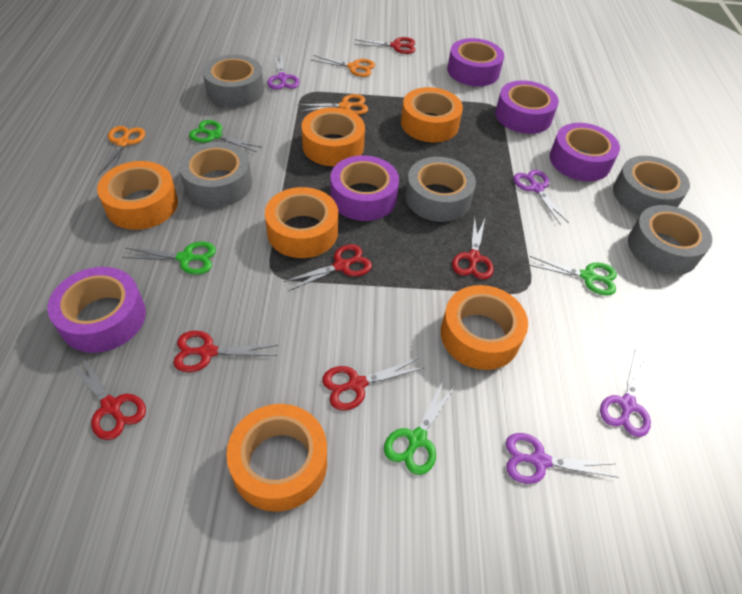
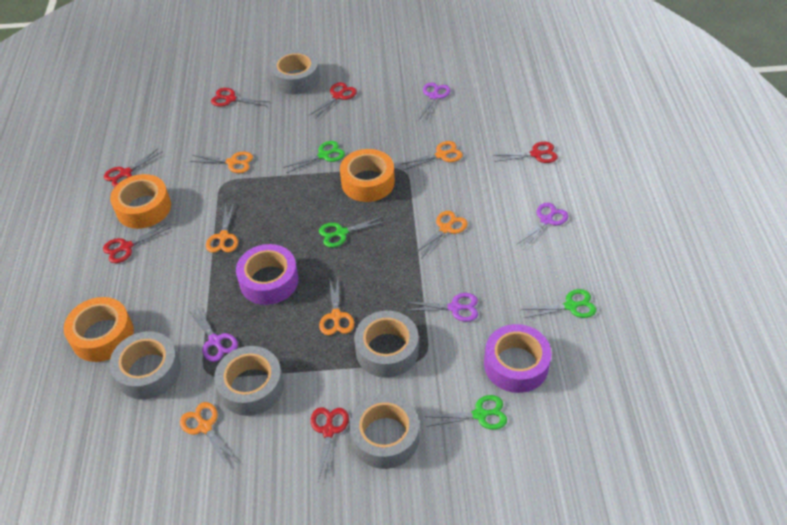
orange scissors: [99,126,145,175] [299,94,368,115] [311,55,375,77] = 3 -> [180,402,238,468] [190,152,253,173] [206,203,238,253] [319,278,354,335] [402,141,463,170] [414,211,468,257] = 6
orange tape: [97,161,178,230] [226,404,327,512] [265,187,338,258] [302,107,365,166] [401,87,463,142] [441,285,528,370] = 6 -> [64,297,134,362] [110,174,171,229] [340,149,395,202] = 3
purple tape: [47,267,146,353] [330,155,399,221] [447,38,504,86] [495,80,559,134] [550,123,620,181] = 5 -> [236,244,299,305] [484,324,552,393] = 2

